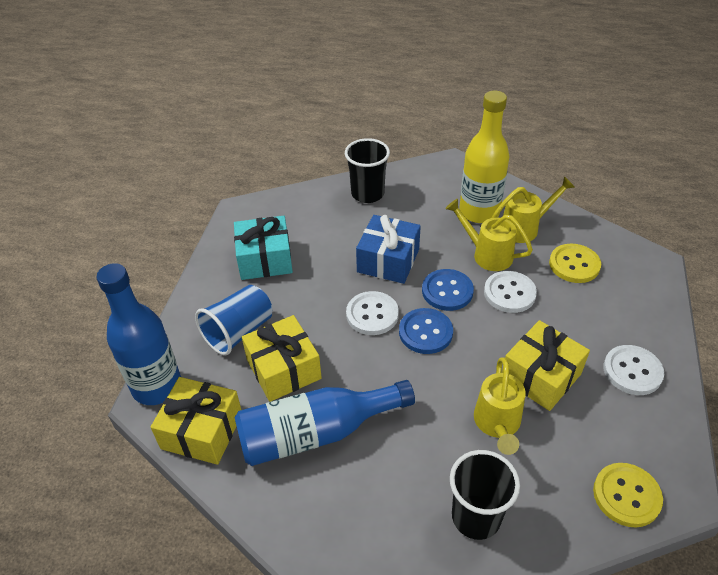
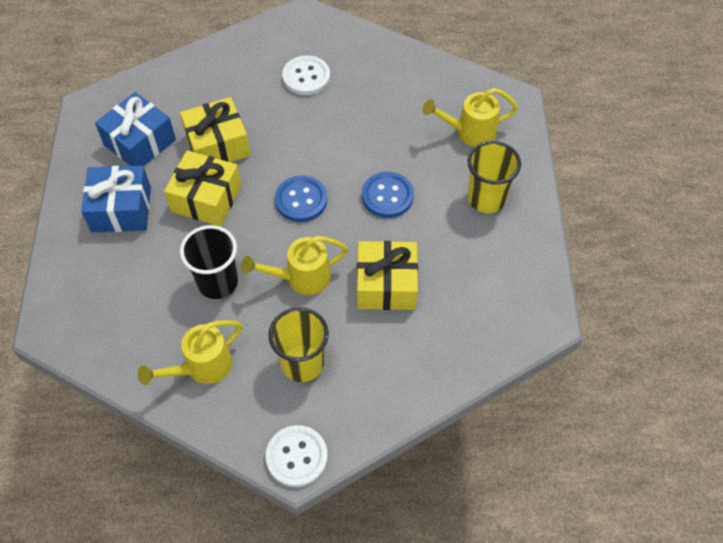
black cup: [345,138,390,203] [450,450,520,540] = 2 -> [180,225,238,299] = 1
blue bottle: [96,263,181,405] [234,380,415,466] = 2 -> none = 0
blue cup: [195,285,272,355] = 1 -> none = 0
blue gift: [356,215,421,284] = 1 -> [81,166,151,232] [95,92,176,166] = 2
turquoise gift: [234,216,293,280] = 1 -> none = 0
white button: [346,291,399,335] [484,271,537,313] [603,345,664,395] = 3 -> [266,425,328,487] [282,56,330,95] = 2
yellow bottle: [459,91,509,223] = 1 -> none = 0
yellow button: [549,244,601,283] [593,463,663,528] = 2 -> none = 0
yellow cup: none = 0 -> [268,307,329,382] [467,141,521,213] = 2

